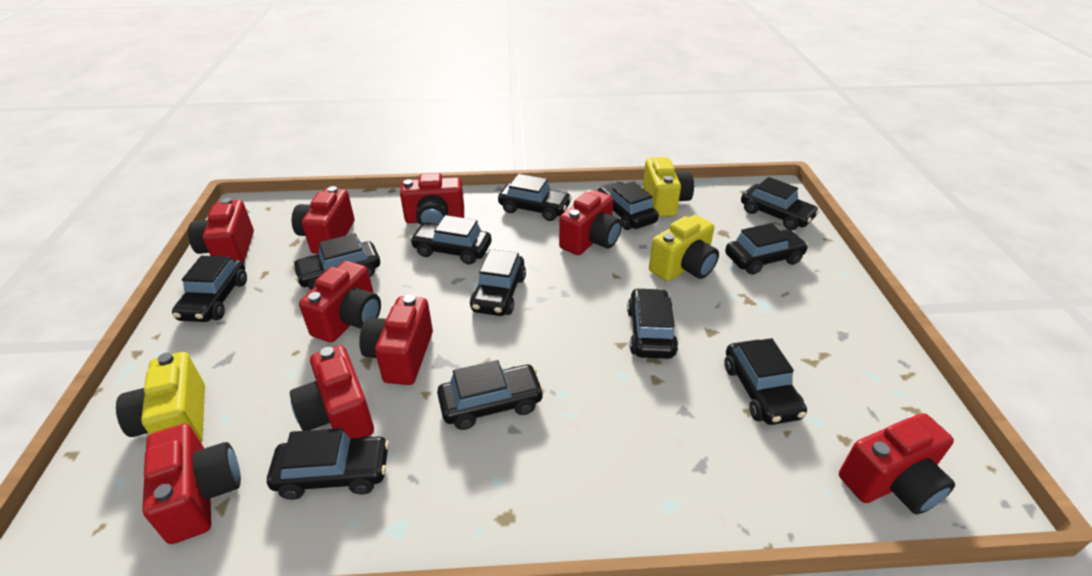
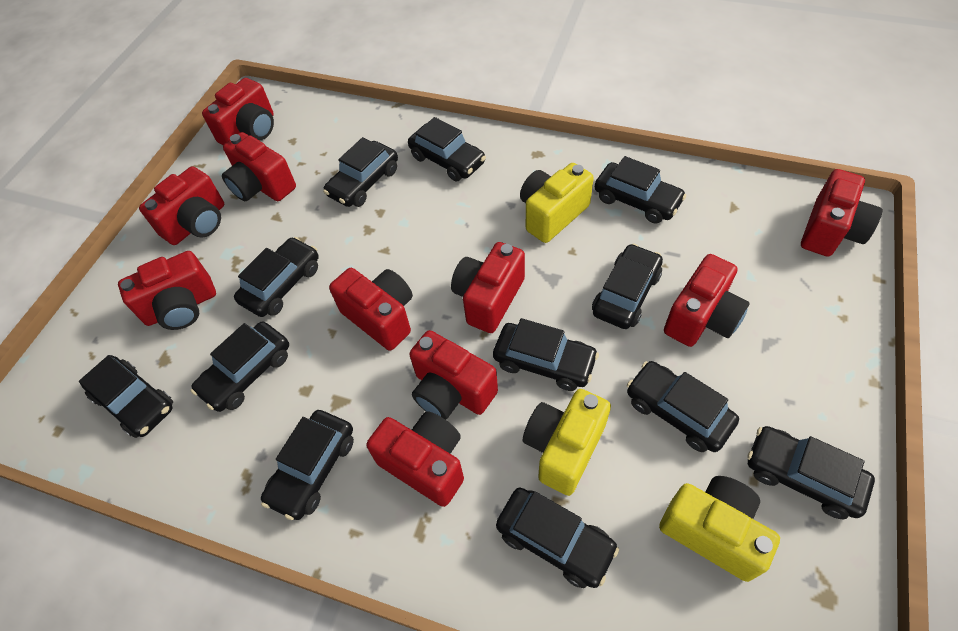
red camera: [142,424,241,544] [188,198,254,263] [290,345,374,438] [292,186,354,254] [299,261,381,343] [359,295,433,385] [400,173,464,225] [559,190,622,255] [839,413,955,514] = 9 -> [118,251,216,330] [139,166,224,245] [202,78,274,145] [222,132,296,201] [329,268,413,351] [366,411,464,507] [409,330,498,420] [451,242,525,333] [664,254,750,347] [801,169,882,256] = 10

